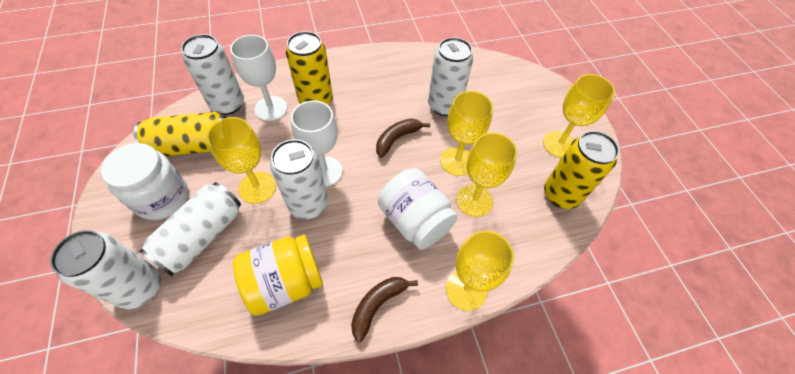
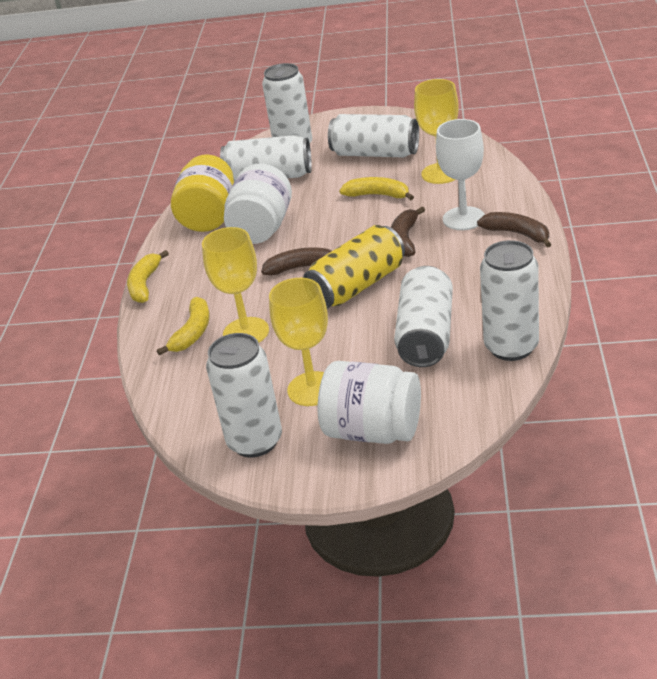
brown banana: [351,277,418,342] [376,119,430,158] = 2 -> [261,247,331,275] [391,207,425,257] [477,212,551,247] = 3
white can: [50,230,161,309] [139,182,241,276] [181,34,244,115] [270,139,328,219] [428,37,473,116] = 5 -> [206,333,282,458] [220,135,312,182] [262,63,312,143] [328,114,419,157] [394,266,453,367] [480,240,539,361] = 6
white goblet: [230,35,287,121] [291,100,343,187] = 2 -> [436,119,485,230] = 1
yellow banana: none = 0 -> [127,250,169,303] [157,297,210,356] [339,177,414,200] = 3
yellow can: [134,112,227,156] [286,31,333,105] [544,131,619,209] = 3 -> [303,225,405,309] = 1
yellow goblet: [206,117,276,204] [440,91,493,176] [446,230,514,311] [457,132,517,217] [543,74,615,158] = 5 -> [202,227,269,343] [269,278,328,406] [414,79,459,184] = 3

